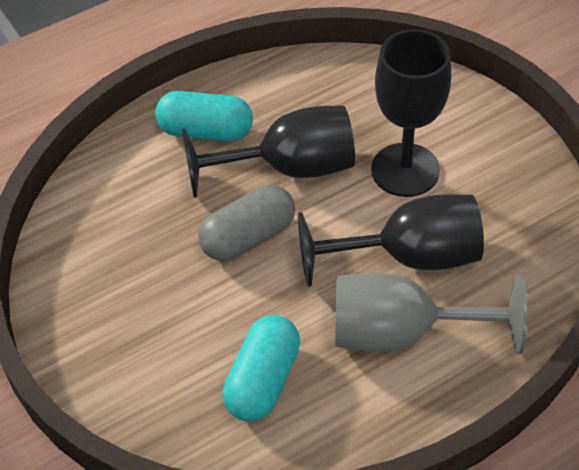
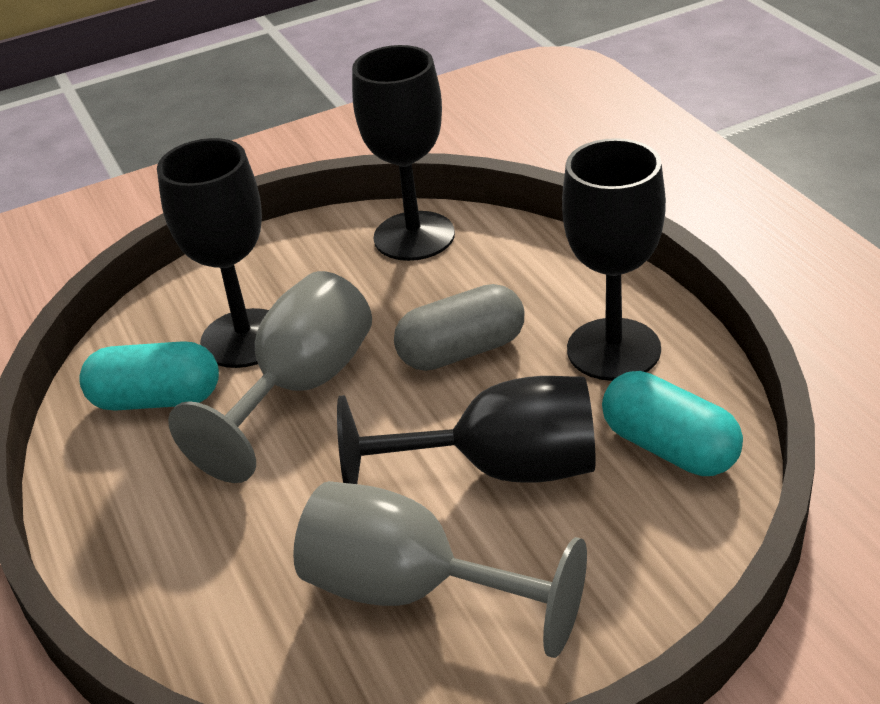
black goblet: [182,105,355,198] [298,194,484,287] [371,29,451,197] = 3 -> [157,138,269,368] [337,376,596,484] [352,45,455,261] [562,138,666,381] = 4
grey goblet: [335,273,527,354] = 1 -> [168,271,372,483] [293,481,587,658] = 2

